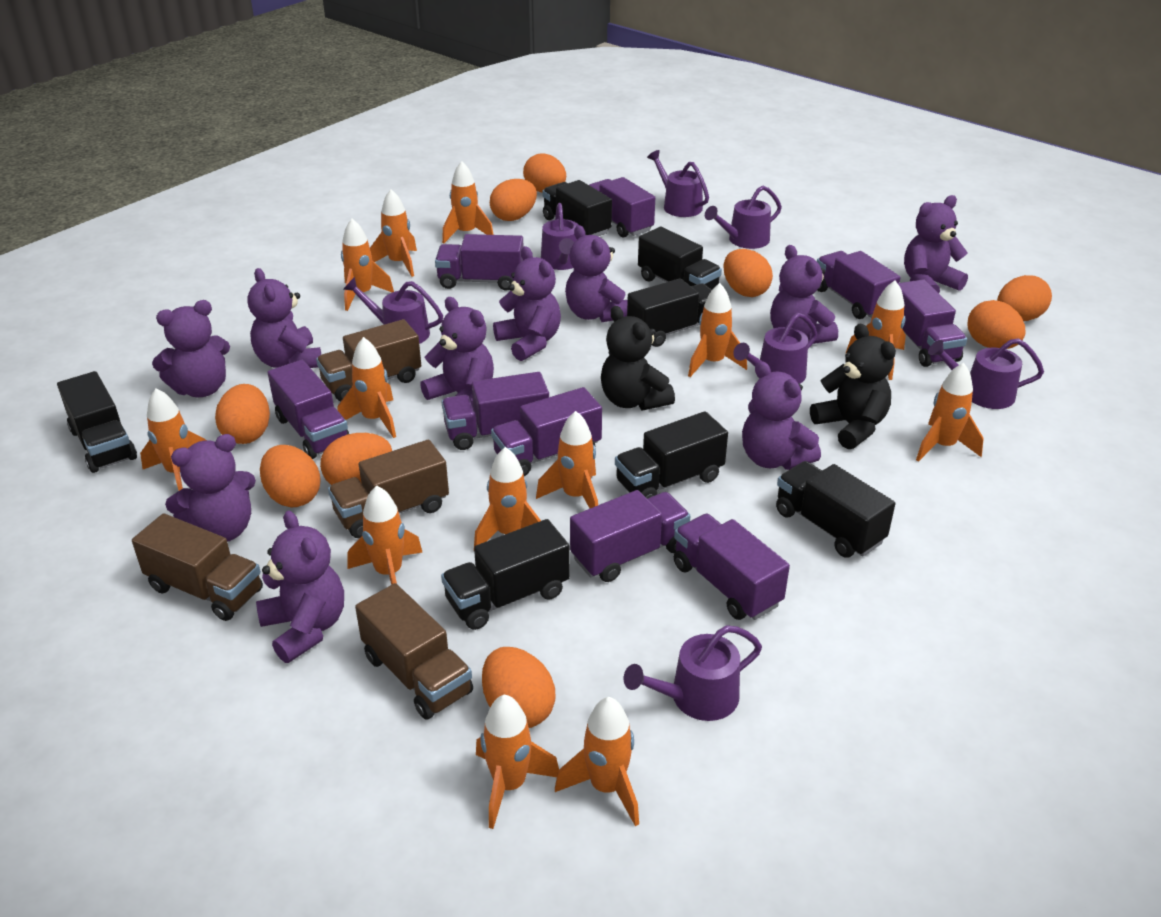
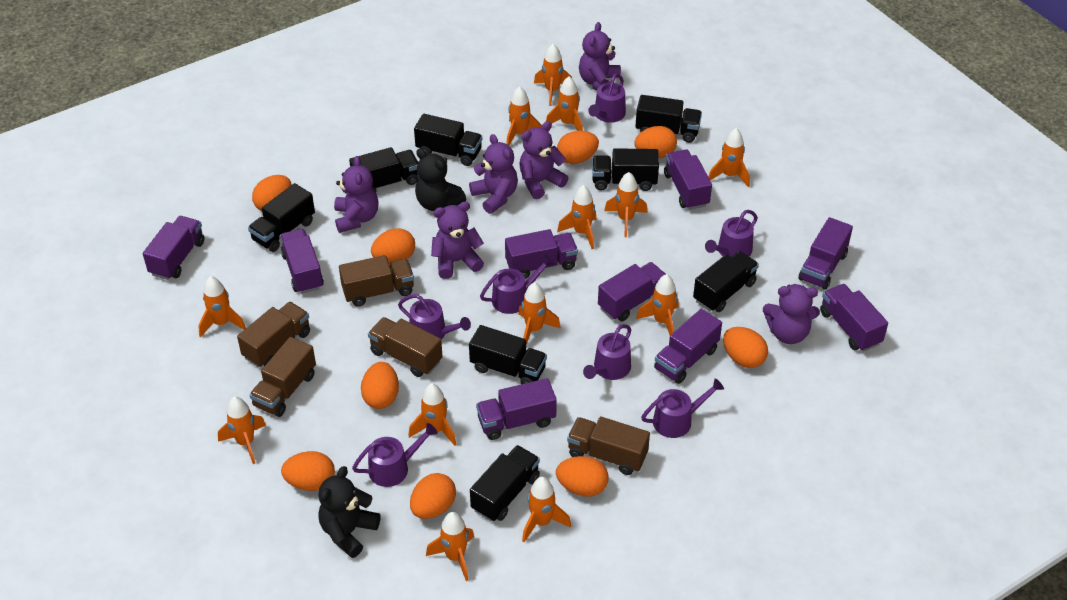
black truck: [57,371,137,473] [441,519,570,630] [542,180,612,236] [615,411,728,498] [627,278,712,347] [638,227,722,290] [776,461,895,558] = 7 -> [248,183,315,252] [349,147,419,192] [414,114,482,166] [469,325,547,384] [470,445,540,521] [592,148,659,191] [635,95,702,143] [693,251,759,312] = 8
brown truck: [132,513,263,621] [316,319,421,401] [328,440,449,538] [355,583,473,720] = 4 -> [237,302,310,368] [249,337,316,417] [339,255,414,307] [368,317,443,377] [567,417,650,475] = 5
purple teddy bear: [152,300,230,397] [165,434,256,542] [248,268,321,368] [256,510,344,663] [420,297,494,404] [493,246,561,361] [565,225,628,322] [742,361,821,470] [770,245,838,344] [904,195,968,293] = 10 -> [334,156,379,233] [431,202,484,279] [469,134,518,214] [519,121,568,199] [579,22,621,90] [763,284,820,344] = 6

